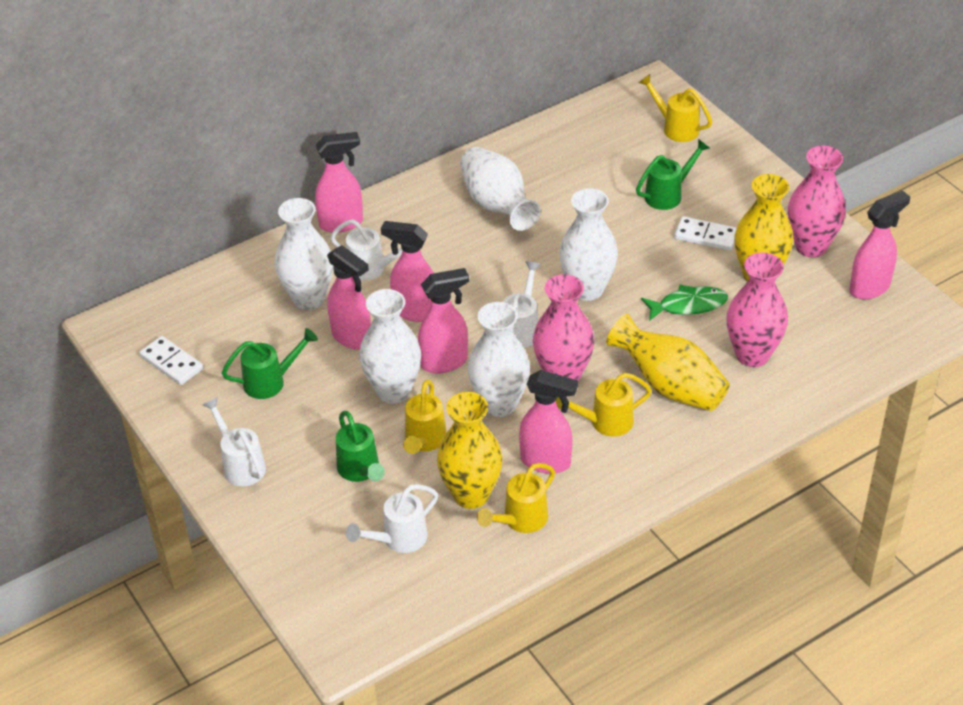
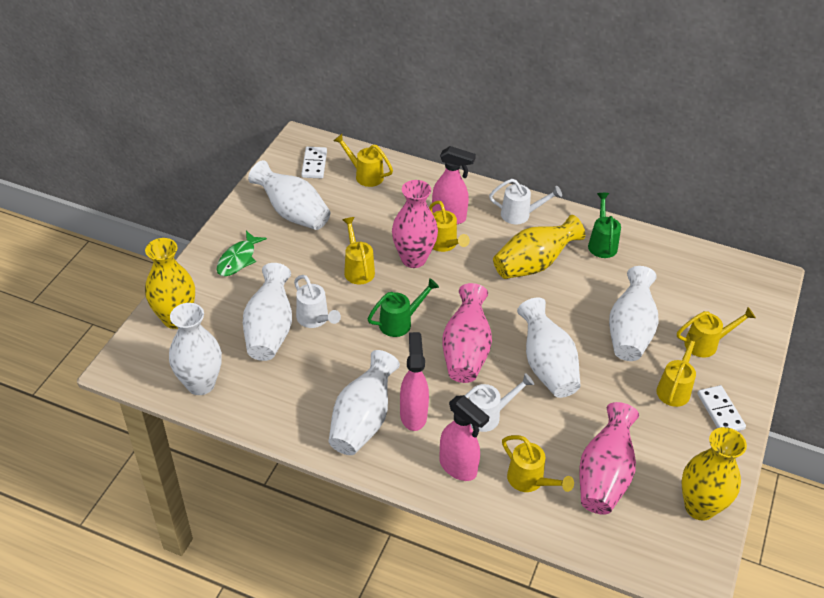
green watering can: [222,328,318,399] [336,411,385,482] [636,139,710,210] = 3 -> [368,278,439,337] [588,193,621,258] = 2
pink spray bottle: [315,132,363,233] [327,245,371,350] [381,221,434,322] [418,268,469,373] [519,370,578,474] [849,190,910,299] = 6 -> [400,332,429,431] [432,146,476,224] [439,395,489,481] = 3
white vase: [275,198,333,310] [359,289,421,404] [460,147,541,231] [468,302,530,417] [559,188,618,301] = 5 -> [169,303,222,395] [243,263,292,361] [248,160,330,230] [329,350,400,455] [517,297,581,398] [609,266,659,361] = 6
white watering can: [202,397,266,487] [330,219,402,280] [346,484,438,553] [503,261,541,348] = 4 -> [294,275,341,328] [453,373,534,432] [489,179,562,224] = 3
yellow watering can: [403,380,447,454] [477,463,555,533] [556,373,652,437] [639,74,712,142] = 4 -> [334,134,393,187] [342,217,375,284] [429,201,470,252] [502,435,574,492] [656,333,701,407] [677,307,756,358] = 6

